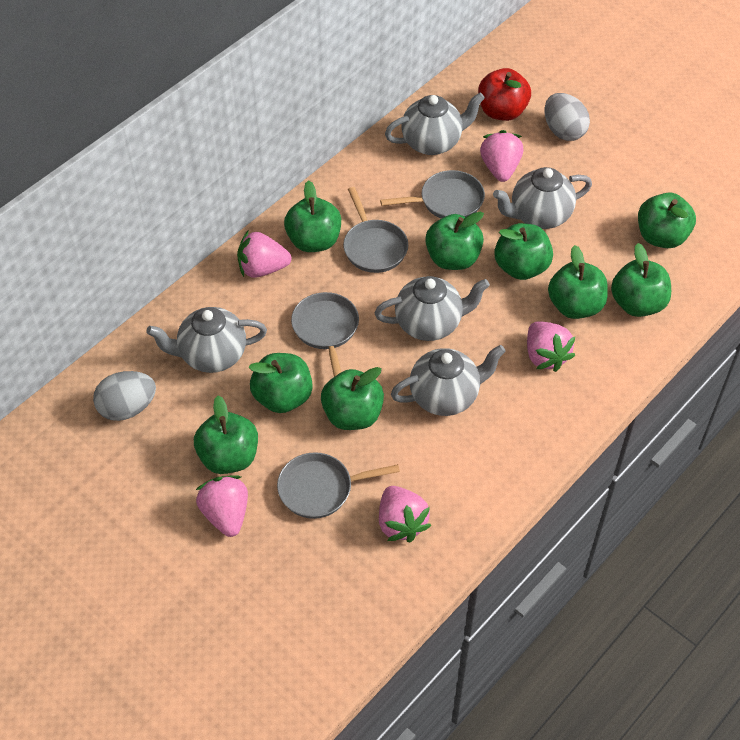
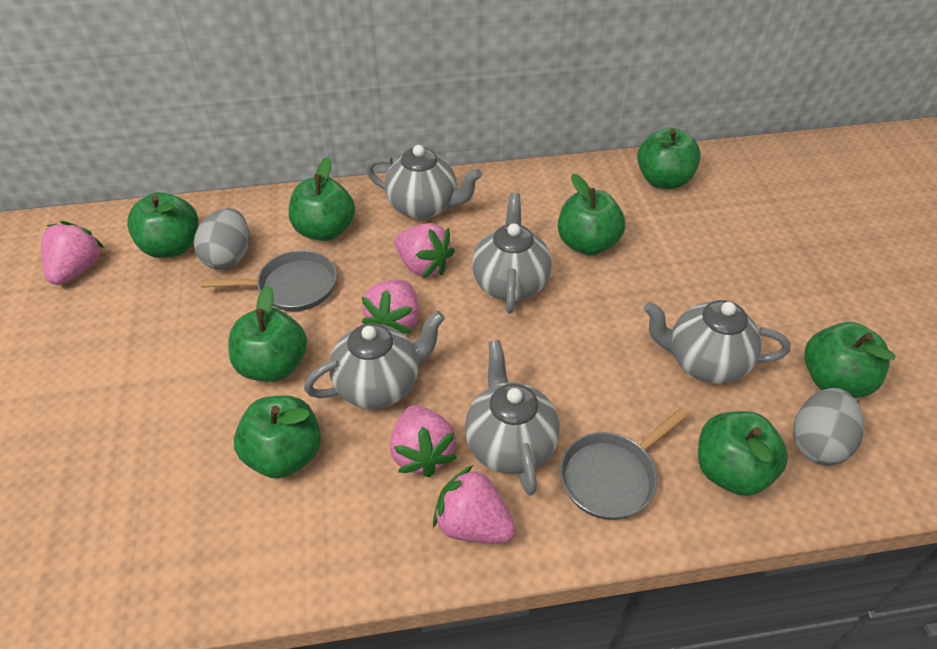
green apple: [194,396,258,474] [248,353,313,413] [284,180,341,252] [321,367,384,430] [425,212,484,270] [494,223,553,280] [548,245,608,319] [611,243,671,317] [638,192,696,248] = 9 -> [127,192,199,258] [228,286,307,382] [234,395,321,479] [288,157,355,241] [558,174,625,256] [637,128,701,189] [698,411,788,496] [804,322,896,398] = 8
grey pan: [277,452,400,519] [291,292,359,377] [343,187,408,273] [380,170,485,218] = 4 -> [201,250,337,312] [560,407,689,520] = 2
red apple: [478,68,531,121] = 1 -> none = 0

